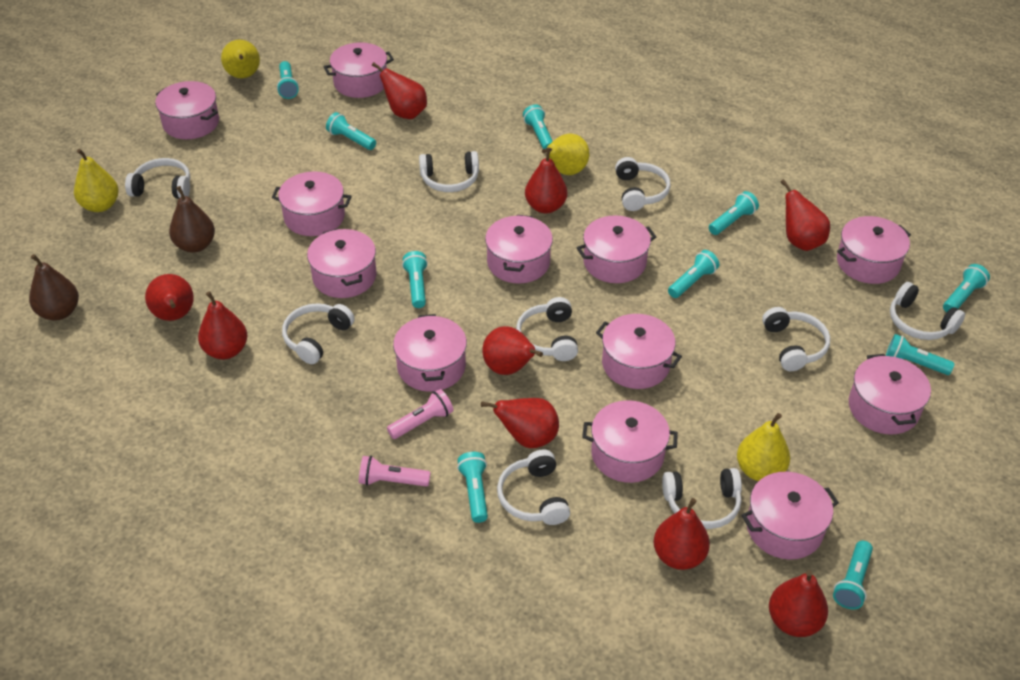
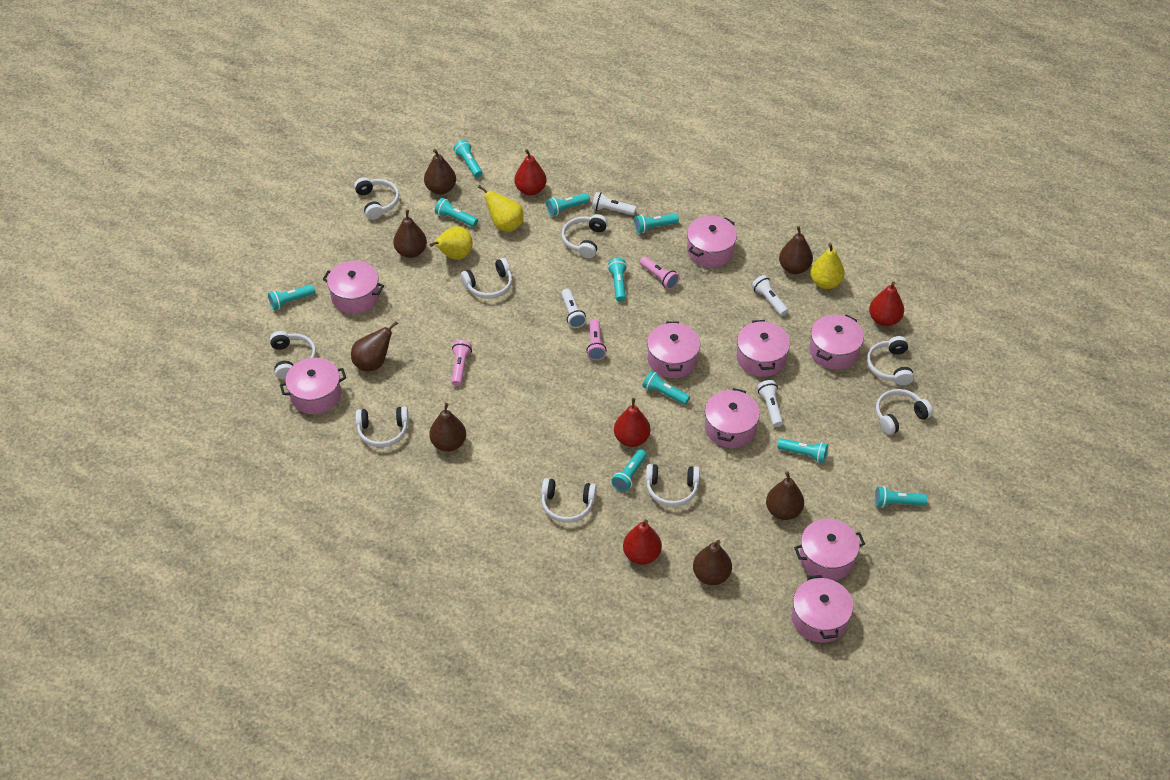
brown pear: [29,254,79,321] [169,186,215,253] = 2 -> [351,321,398,372] [393,210,427,258] [424,149,456,194] [430,403,466,452] [693,540,732,585] [766,471,804,520] [779,226,813,274] = 7
pink flashlight: [359,456,431,487] [387,389,453,439] = 2 -> [451,340,472,386] [586,319,607,360] [640,256,679,289] = 3
pink pot: [155,81,219,139] [272,171,352,236] [307,229,376,298] [324,42,394,98] [393,314,467,392] [485,215,553,284] [577,215,656,283] [582,400,678,483] [596,314,682,389] [742,472,839,560] [837,216,911,284] [849,354,931,434] = 12 -> [280,358,346,414] [322,261,384,314] [647,321,700,378] [687,216,737,267] [705,388,760,448] [737,320,790,377] [792,575,853,643] [794,519,865,581] [810,314,864,370] = 9
red pear: [145,274,194,321] [198,291,247,360] [372,62,427,119] [481,398,559,448] [482,326,543,375] [525,147,567,213] [654,498,710,570] [769,570,828,637] [780,179,830,251] = 9 -> [514,149,547,196] [614,398,650,447] [623,519,662,565] [869,281,904,326] = 4
white flashlight: none = 0 -> [561,289,586,328] [592,192,636,215] [752,275,788,316] [757,380,783,427] = 4
yellow pear: [74,149,119,212] [221,40,260,78] [542,134,589,175] [737,413,790,481] = 4 -> [429,226,473,260] [478,185,524,232] [810,243,845,289] = 3

